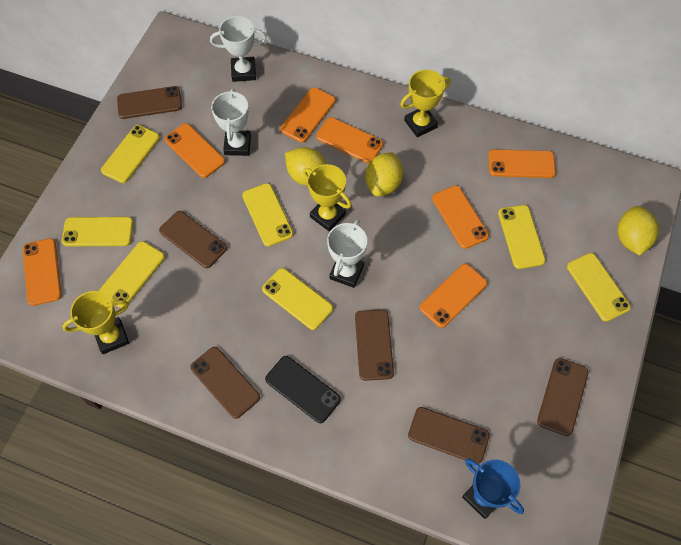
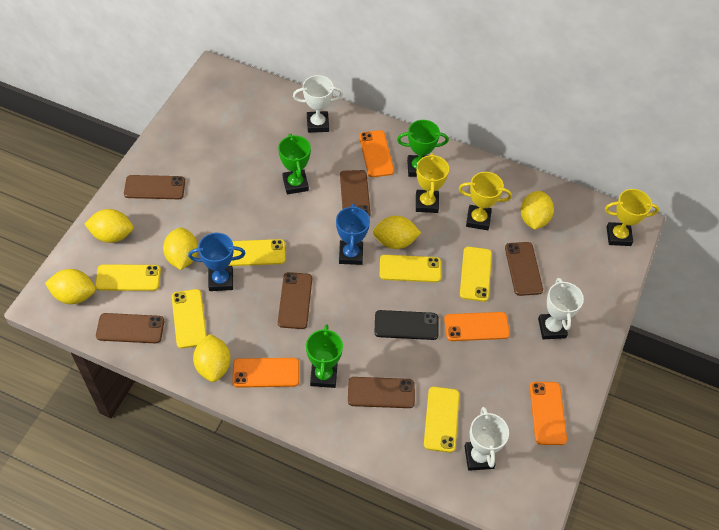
blue trophy: [462,458,524,519] = 1 -> [188,233,246,291] [336,204,370,265] = 2
green trophy: none = 0 -> [278,134,311,194] [306,324,343,388] [397,120,449,177] = 3
orange phone: [23,238,62,306] [165,123,225,178] [280,87,336,143] [316,117,383,164] [420,264,487,328] [432,185,489,249] [488,149,556,178] = 7 -> [232,358,299,388] [359,130,394,177] [444,312,510,341] [530,382,567,445] = 4
yellow lemon: [285,147,327,186] [365,152,403,197] [618,206,659,256] = 3 -> [45,269,96,304] [84,209,133,243] [163,227,198,270] [193,334,231,382] [373,216,421,249] [520,191,554,230] = 6
yellow phone: [62,217,133,247] [99,241,165,308] [101,125,160,183] [242,183,293,247] [262,268,333,330] [498,205,546,269] [567,253,631,322] = 7 -> [95,264,161,291] [172,289,207,348] [229,239,285,266] [380,255,441,282] [424,387,459,453] [460,246,492,302] = 6

